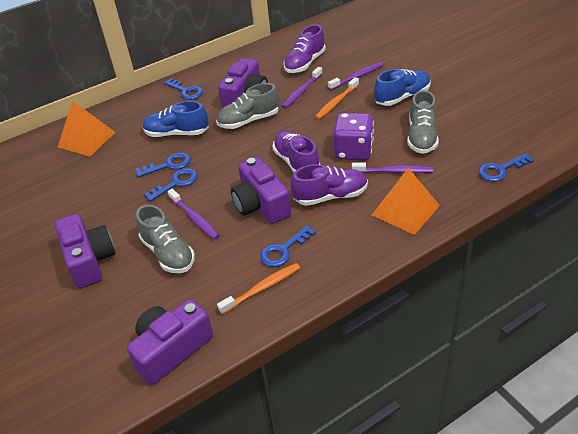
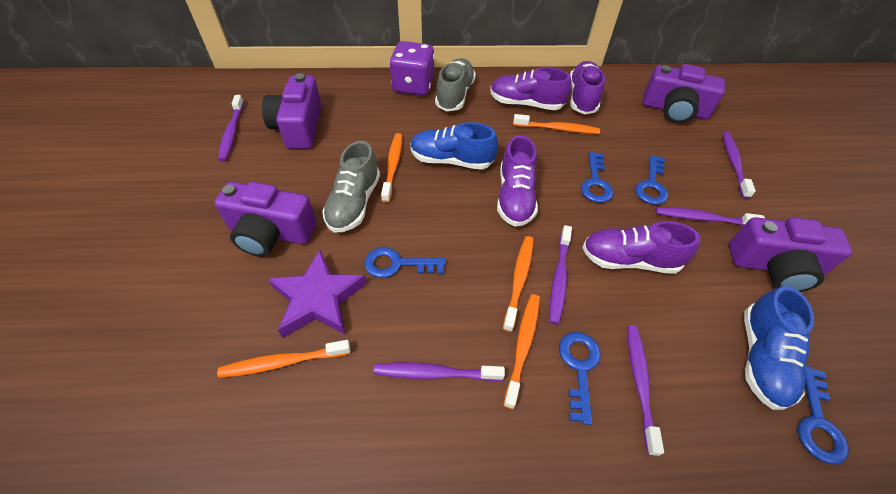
grey shoe: [136,205,195,273] [216,83,279,129] [407,90,439,154] = 3 -> [322,141,380,233] [435,58,476,112] = 2
orange pyramid: [58,101,116,157] [372,168,440,235] = 2 -> none = 0
orange toothbrush: [217,263,300,314] [315,77,359,119] = 2 -> [217,340,350,378] [381,133,402,203] [503,236,534,332] [503,294,540,409] [513,114,600,134] = 5
purple shoe: [272,130,320,173] [284,24,326,73] [291,164,368,206] = 3 -> [490,67,572,110] [497,135,538,227] [570,61,605,114] [582,221,700,274] = 4
purple star: none = 0 -> [268,250,367,338] = 1
purple toothbrush: [168,189,220,239] [282,67,323,108] [328,62,384,90] [352,162,433,173] = 4 -> [218,95,244,161] [374,362,505,381] [549,225,572,325] [627,325,664,456] [655,207,765,226] [722,132,756,199] = 6

